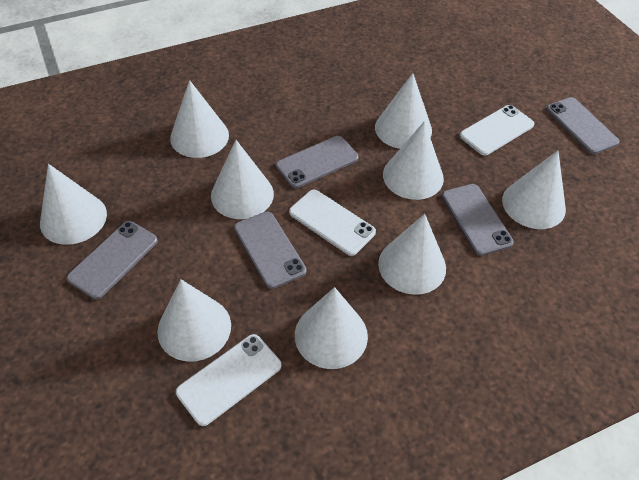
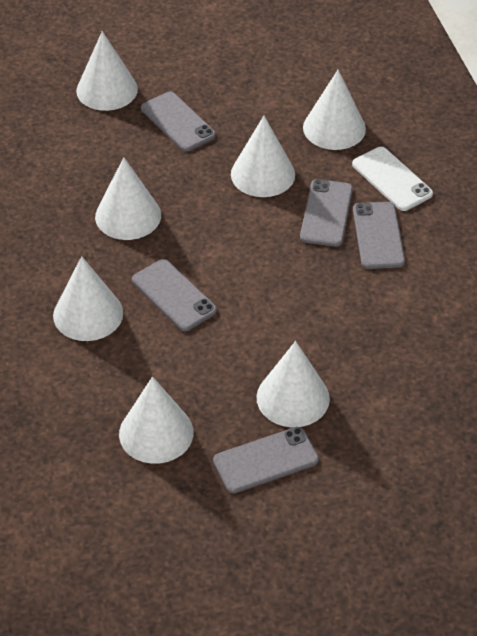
white cone: [40,164,107,245] [157,279,231,361] [170,80,229,158] [211,140,274,219] [295,287,368,369] [375,73,432,149] [378,214,446,295] [383,121,444,200] [502,150,566,229] = 9 -> [53,256,123,341] [76,31,138,111] [95,157,161,240] [119,376,194,464] [231,116,295,197] [256,341,330,427] [303,70,366,150] = 7
white phone: [176,334,282,426] [289,190,376,256] [460,105,534,156] = 3 -> [352,147,433,211] = 1

